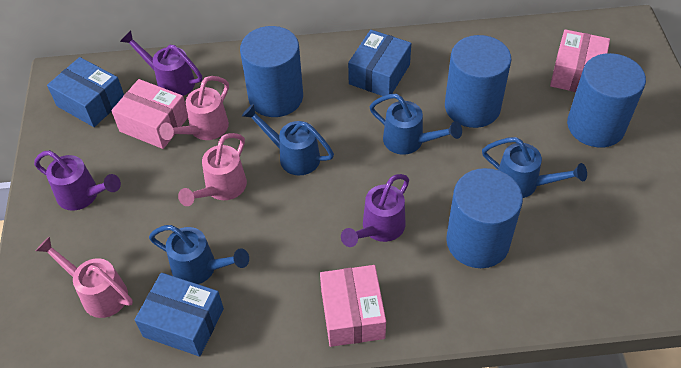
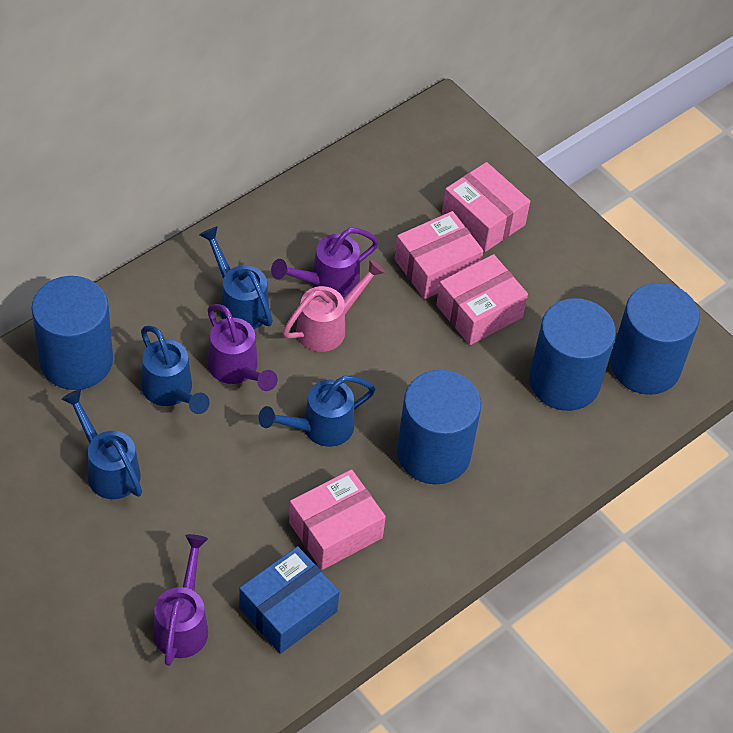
blue box: [47,57,124,127] [135,273,224,357] [348,30,411,96] = 3 -> [239,546,339,654] = 1
pink box: [111,79,188,149] [320,265,386,347] [550,29,610,92] = 3 -> [289,469,386,570] [395,211,483,299] [436,254,528,345] [442,162,530,252] = 4
pink watering can: [36,236,133,318] [159,76,229,140] [178,133,247,206] = 3 -> [283,259,385,352] = 1

